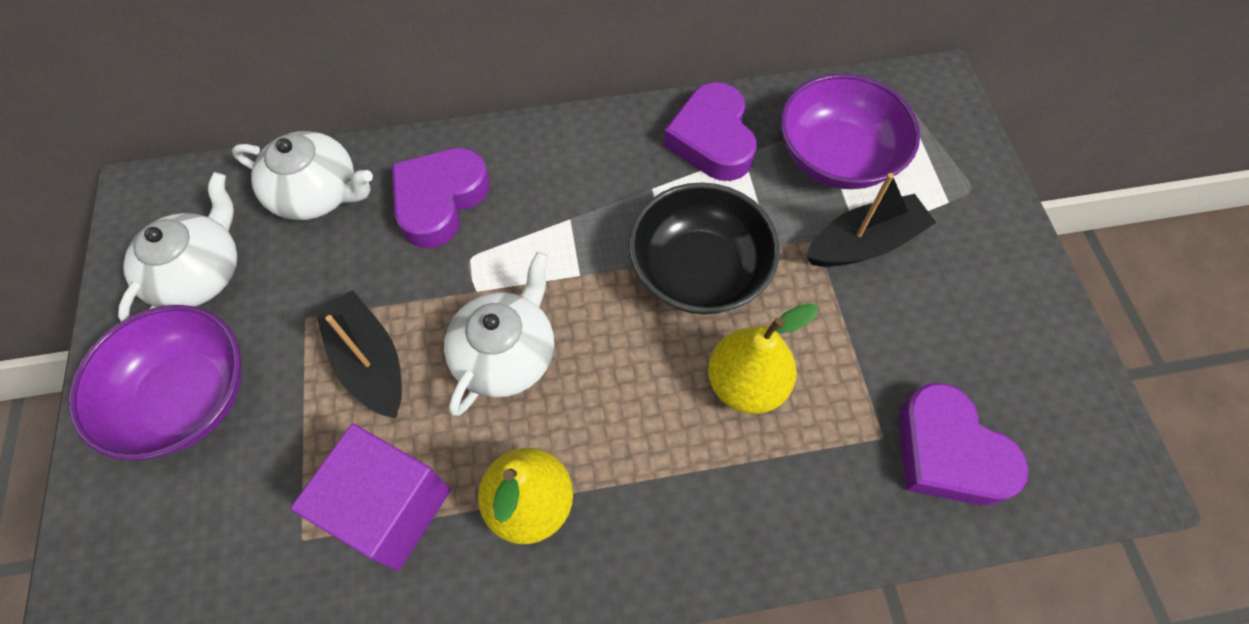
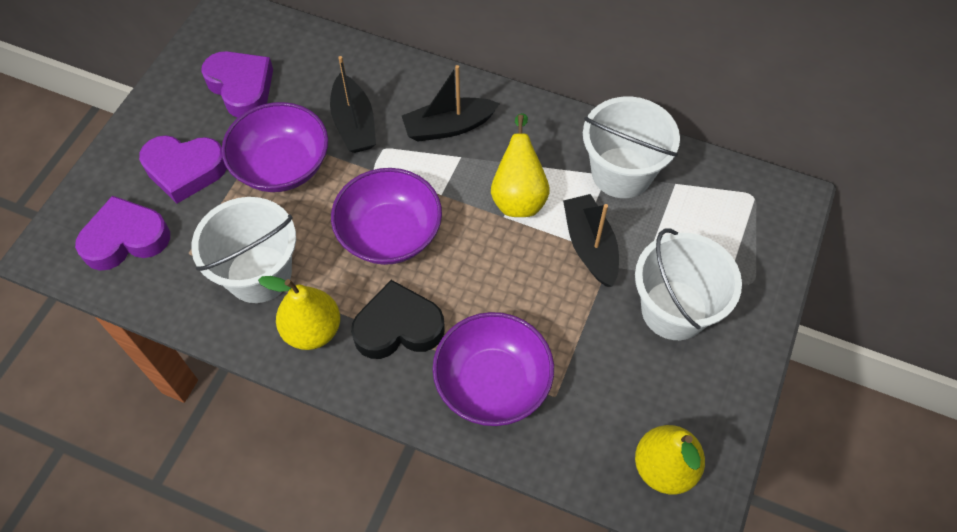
black boat: [315,290,402,419] [806,173,936,267] = 2 -> [330,56,376,153] [402,65,500,142] [563,194,619,287] = 3
black bowl: [629,182,780,315] = 1 -> none = 0
black heart: none = 0 -> [351,280,445,359] = 1
purple bowl: [69,305,242,460] [780,74,920,189] = 2 -> [222,102,328,192] [331,168,442,265] [432,312,554,426] = 3
purple cube: [291,424,451,571] = 1 -> none = 0
white bucket: none = 0 -> [191,197,296,303] [583,97,680,198] [635,228,742,340] = 3
white teapot: [118,172,237,322] [232,131,373,220] [444,251,554,416] = 3 -> none = 0
yellow pear: [478,448,573,544] [708,303,818,414] = 2 -> [258,276,340,350] [491,113,550,217] [635,425,705,495] = 3

